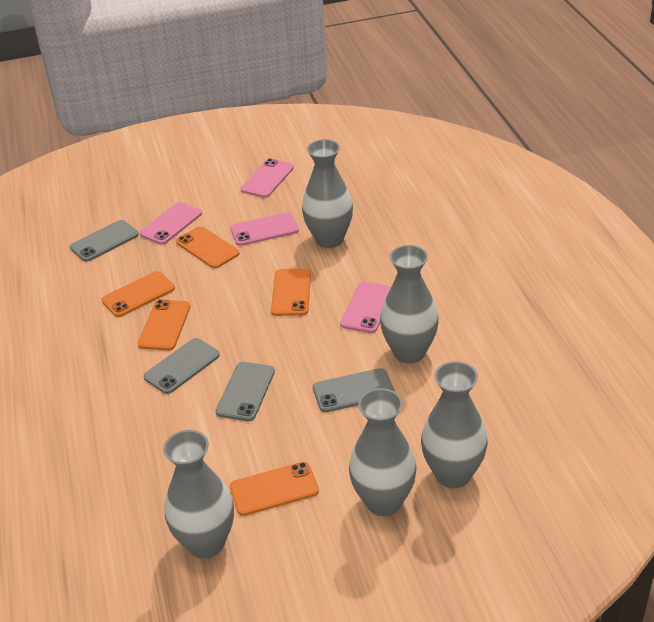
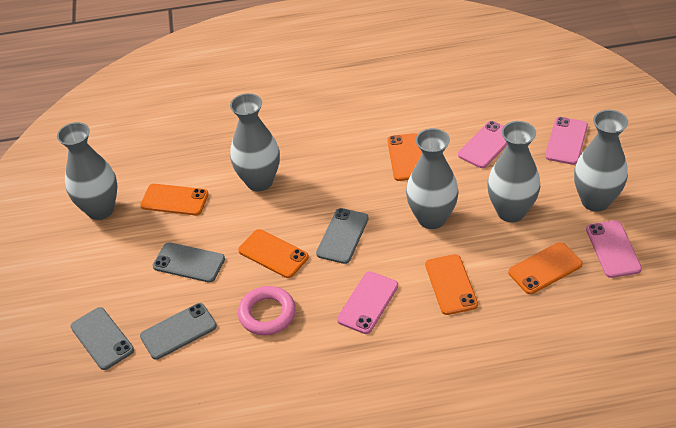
pink ring: none = 0 -> [238,286,296,335] = 1

